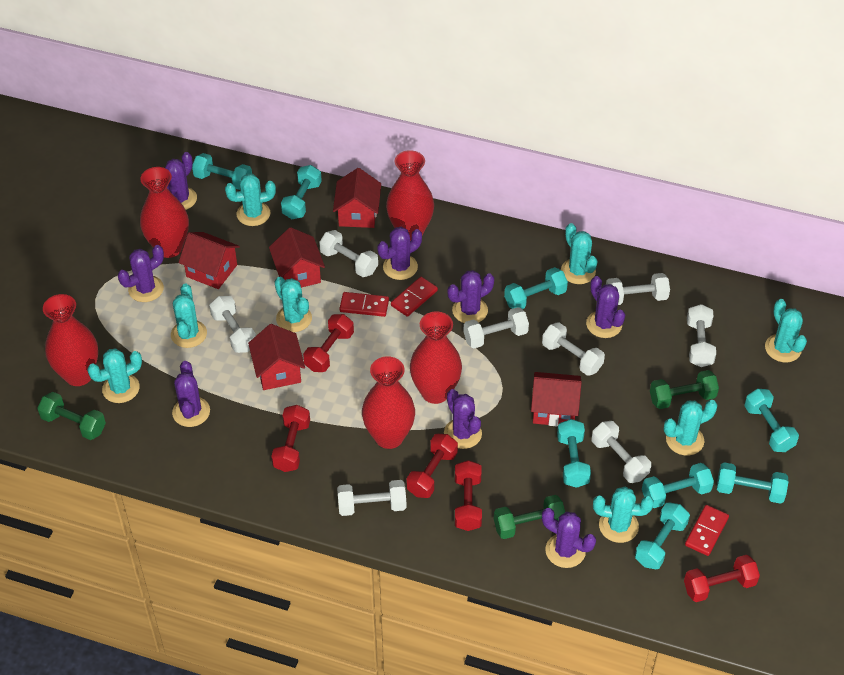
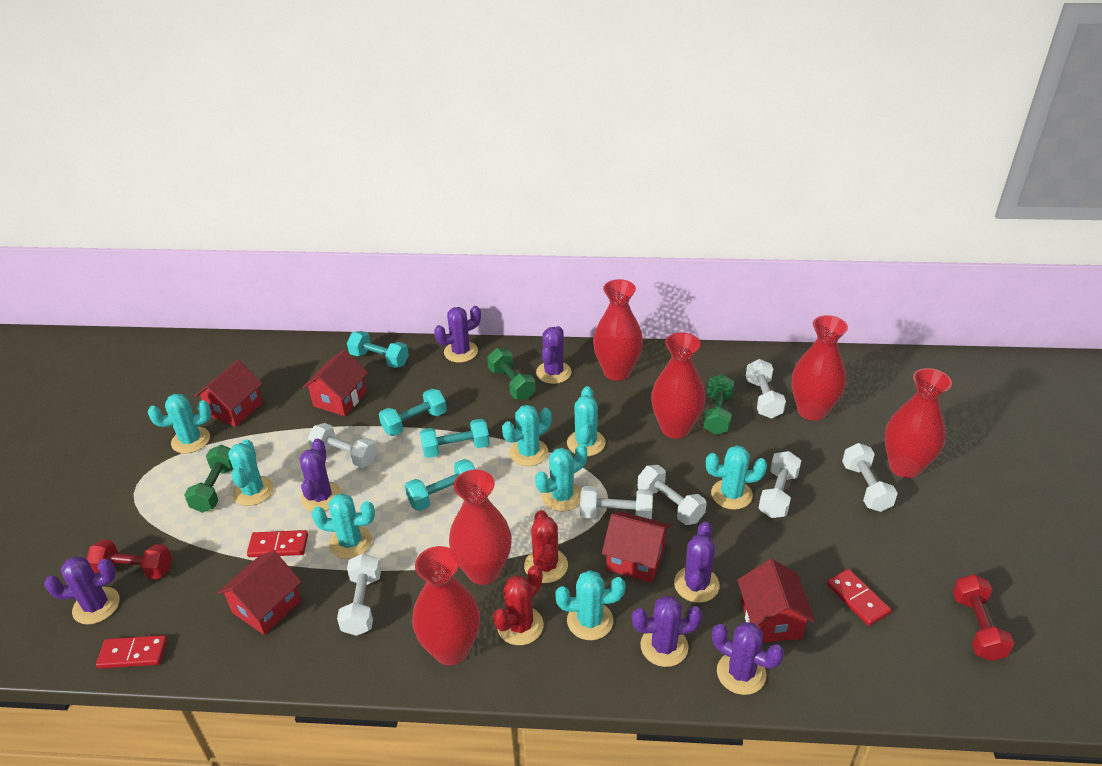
purple cactus: [118,245,164,302] [165,152,197,210] [172,361,210,427] [377,227,422,280] [444,389,482,449] [448,270,494,323] [542,508,596,568] [586,276,625,338] = 8 -> [44,556,120,625] [300,438,342,511] [434,306,481,363] [536,326,572,384] [632,595,702,667] [674,522,719,603] [712,622,784,695] = 7
red cactus: none = 0 -> [493,565,544,645] [524,510,568,583] = 2
red dumbbell: [271,405,310,472] [303,314,354,372] [406,434,458,498] [455,460,482,531] [684,555,760,602] = 5 -> [87,540,172,579] [953,574,1014,661] = 2
red vase: [43,294,98,386] [140,167,189,258] [362,356,415,449] [386,150,434,241] [410,312,462,404] = 5 -> [412,546,480,666] [449,469,512,585] [593,279,643,381] [651,332,705,439] [792,315,848,421] [884,368,952,478] = 6
turquoise dumbbell: [192,153,252,190] [281,165,322,219] [504,267,568,309] [557,419,591,488] [635,502,690,569] [642,463,714,508] [717,462,788,504] [744,389,799,452] = 8 -> [347,331,409,368] [379,389,447,436] [405,459,475,511] [420,418,490,458] = 4
white dumbbell: [209,296,256,353] [319,230,378,277] [337,480,406,516] [463,307,529,348] [542,322,605,376] [592,421,651,483] [606,273,670,305] [687,304,716,367] = 8 -> [308,423,377,468] [337,554,381,636] [580,486,653,519] [638,465,707,525] [746,359,786,419] [759,451,801,518] [842,443,898,512] = 7

